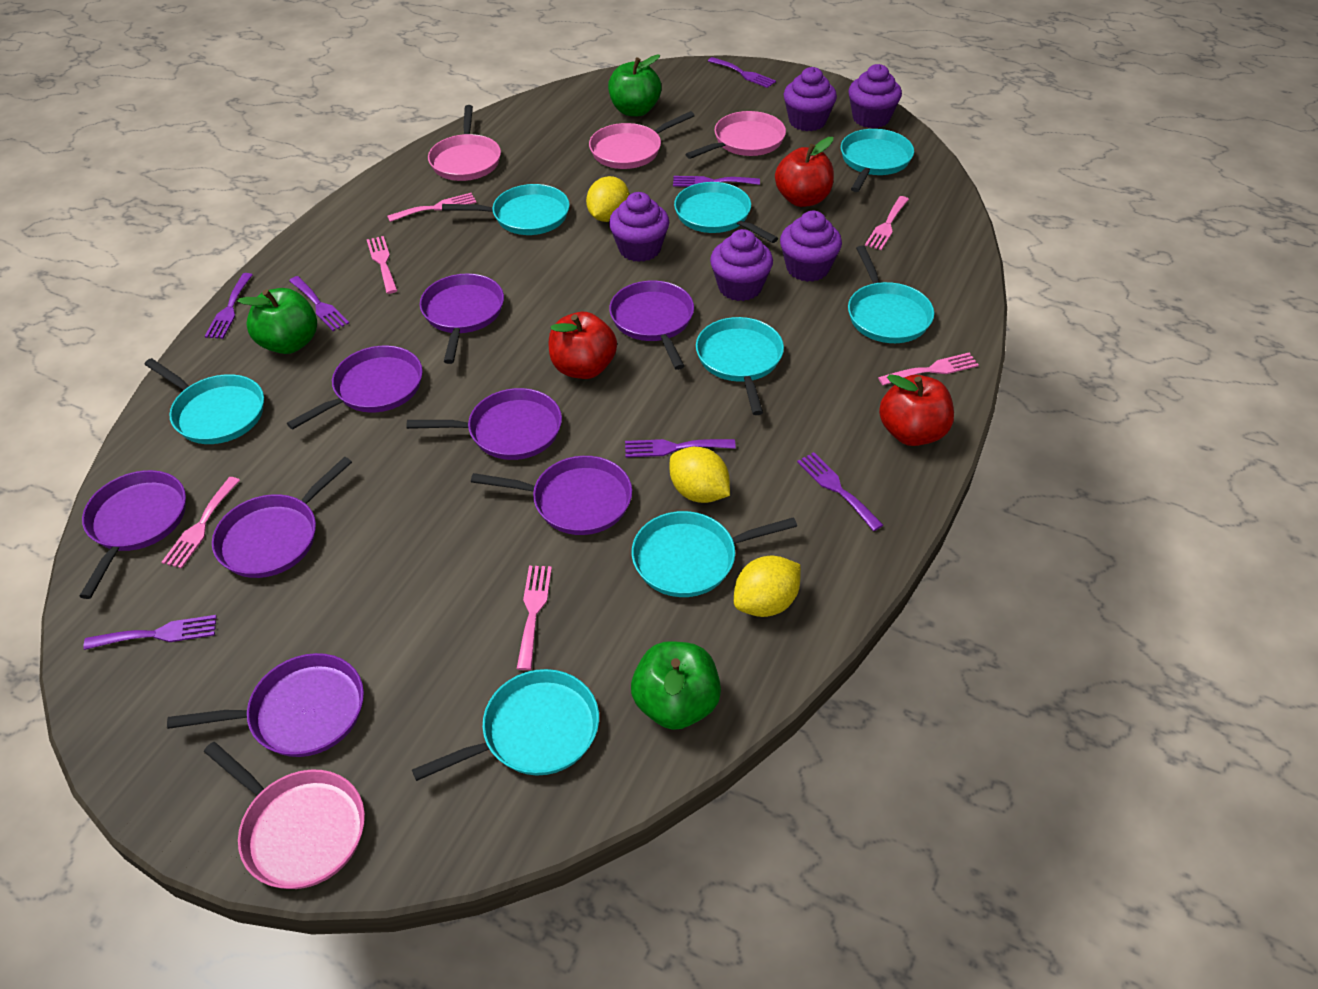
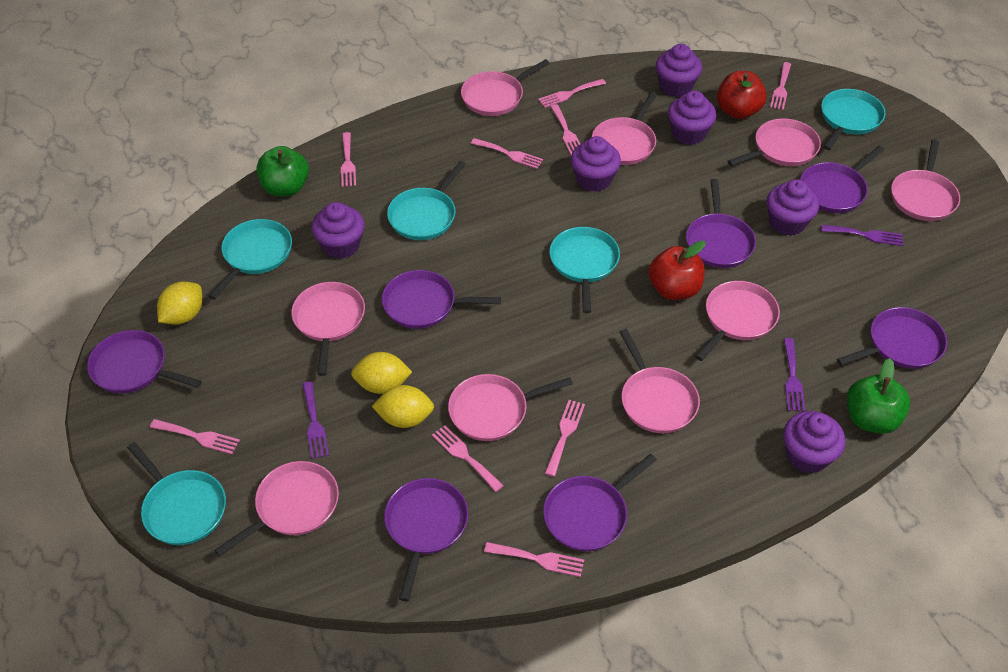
green apple: [237,288,317,354] [608,54,661,116] [631,641,721,730] = 3 -> [257,146,309,196] [847,358,910,434] = 2
pink fork: [162,477,240,569] [367,236,398,294] [387,193,477,222] [517,566,552,670] [865,196,909,250] [878,353,979,385] = 6 -> [150,419,240,454] [341,132,356,187] [432,425,504,492] [471,138,543,169] [484,542,584,577] [538,79,606,108] [545,400,585,477] [550,104,580,155] [770,62,791,110] = 9
pink pan: [204,742,365,889] [428,105,501,181] [589,111,695,169] [685,111,786,159] = 4 -> [215,461,339,557] [291,282,365,376] [448,374,573,441] [461,59,550,116] [592,92,657,165] [620,329,700,433] [695,281,780,361] [728,118,821,166] [891,140,960,221] = 9
purple cupcake: [609,192,669,262] [710,229,773,301] [780,211,842,282] [784,67,837,131] [848,64,902,128] = 5 -> [312,202,364,259] [571,136,621,192] [656,44,702,97] [668,91,716,145] [767,179,819,236] [783,411,845,473] = 6
purple fork: [83,615,217,650] [205,273,253,339] [289,276,349,331] [625,439,736,457] [673,176,760,187] [708,57,776,88] [797,452,883,531] = 7 -> [302,381,329,459] [784,338,805,412] [821,225,903,246] = 3
purple pan: [79,470,186,599] [167,653,364,757] [212,457,352,578] [287,345,423,430] [407,388,562,460] [420,273,504,364] [471,456,632,535] [609,280,694,370] = 8 -> [87,330,202,393] [382,270,501,329] [384,478,468,601] [543,454,657,552] [686,179,756,268] [800,146,884,213] [837,307,947,369] = 7
red apple: [549,312,617,379] [775,137,834,207] [879,374,954,446] = 3 -> [649,240,706,300] [717,71,767,119] = 2
turquoise pan: [144,358,264,444] [412,669,599,781] [442,184,570,235] [632,511,797,597] [674,182,778,243] [696,317,784,415] [841,129,914,192] [848,245,934,343] = 8 -> [127,442,226,545] [209,219,292,299] [387,161,466,240] [549,227,620,313] [821,89,886,150] = 5

